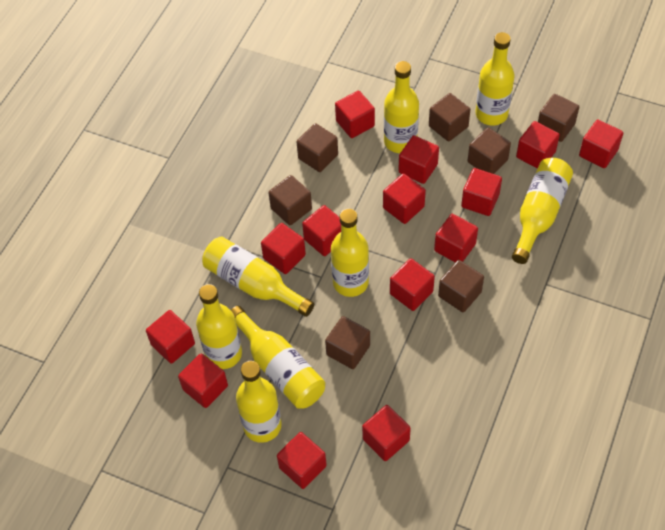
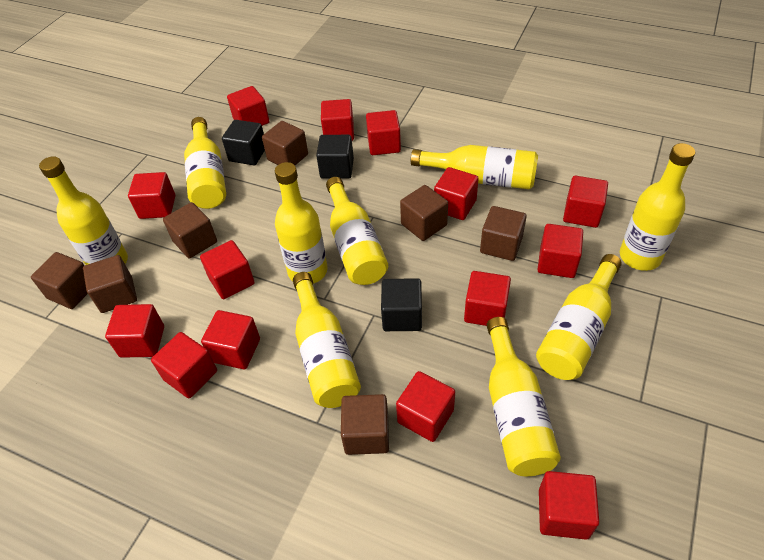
black cube: none = 0 -> [222,120,265,165] [316,135,354,179] [381,278,422,331] = 3
yellow bottle: [196,284,242,369] [202,237,314,317] [231,306,325,409] [236,361,282,443] [331,209,369,297] [384,61,419,153] [475,32,515,126] [512,158,573,264] = 8 -> [39,156,128,265] [184,117,226,209] [275,162,327,284] [293,272,361,408] [326,177,388,285] [411,145,538,189] [487,317,561,476] [536,254,622,380] [620,143,695,271] = 9

